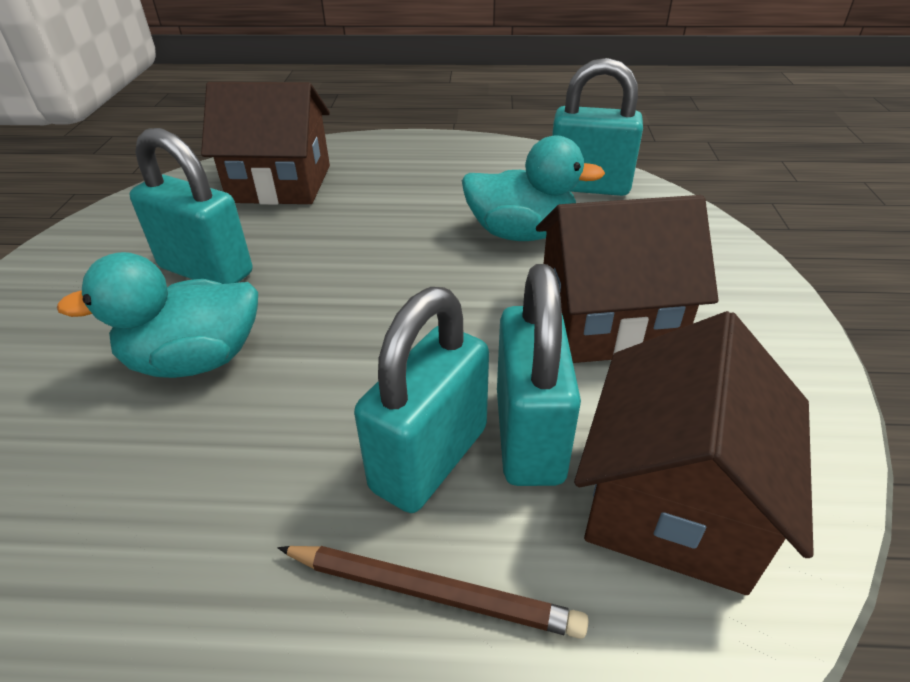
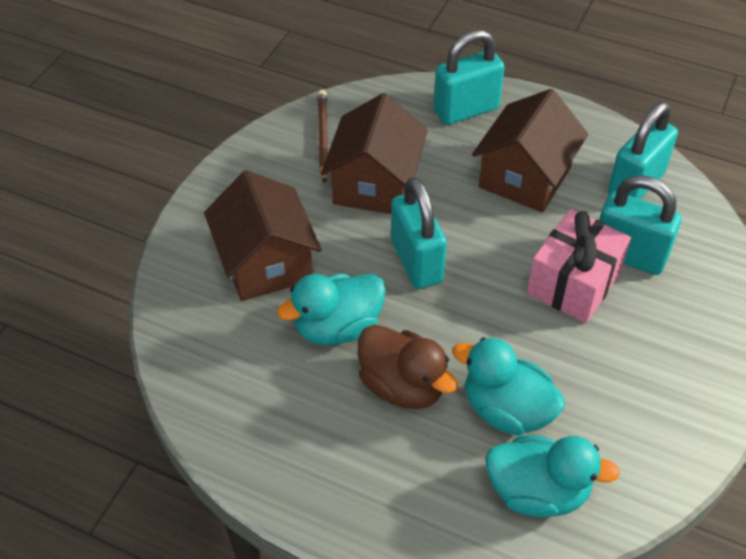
brown duck: none = 0 -> [358,325,458,409] = 1
pink gift: none = 0 -> [527,209,631,323] = 1
turquoise duck: [57,252,258,378] [462,135,605,241] = 2 -> [277,274,386,345] [452,338,565,436] [485,435,620,517] = 3

